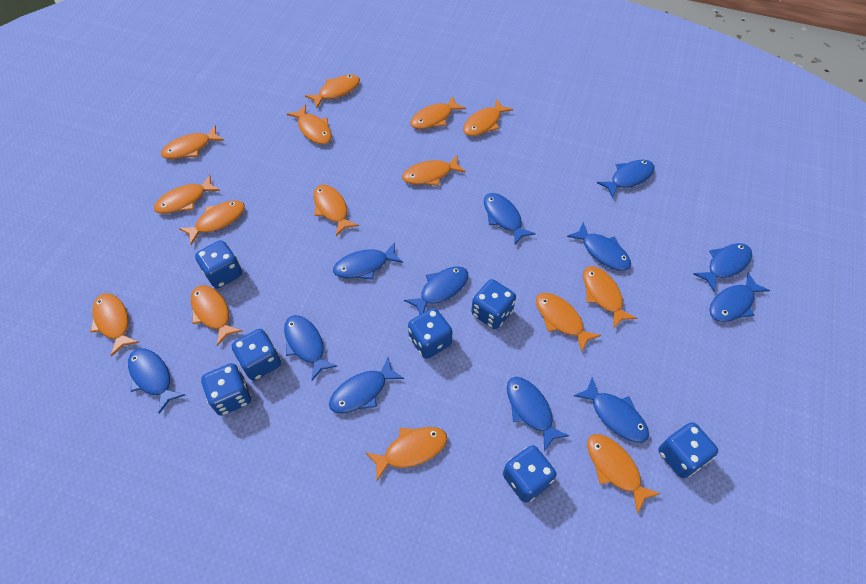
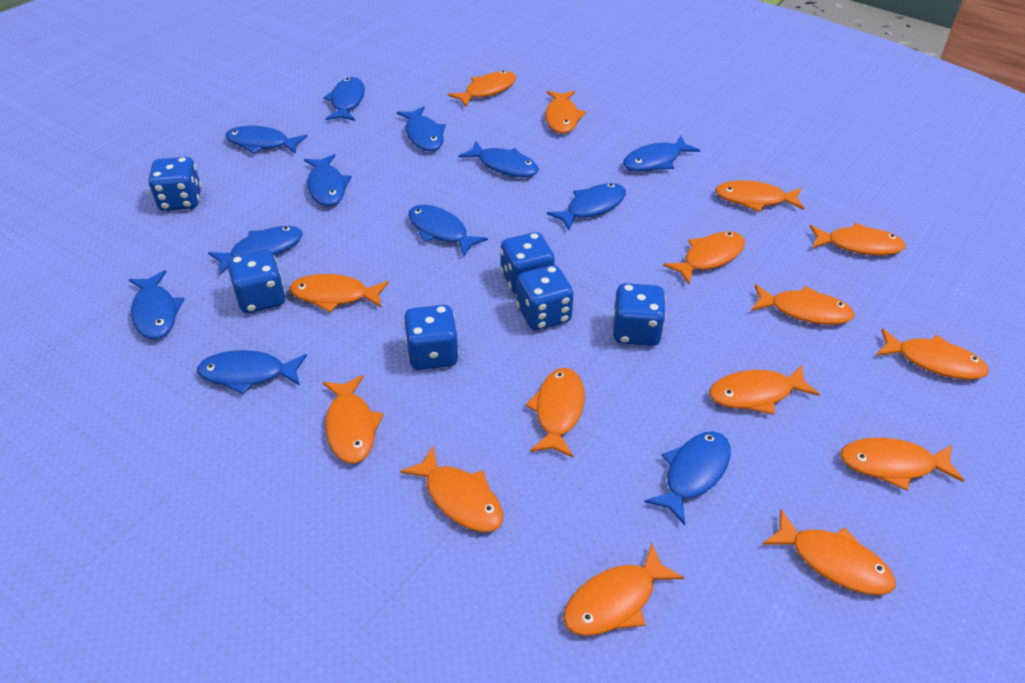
blue dice: [195,240,242,288] [201,363,251,416] [232,329,281,381] [408,308,453,359] [471,279,516,329] [503,445,557,502] [658,422,718,478] = 7 -> [148,157,202,211] [228,249,286,314] [403,305,459,370] [500,232,555,294] [516,265,574,330] [613,283,666,346] = 6

